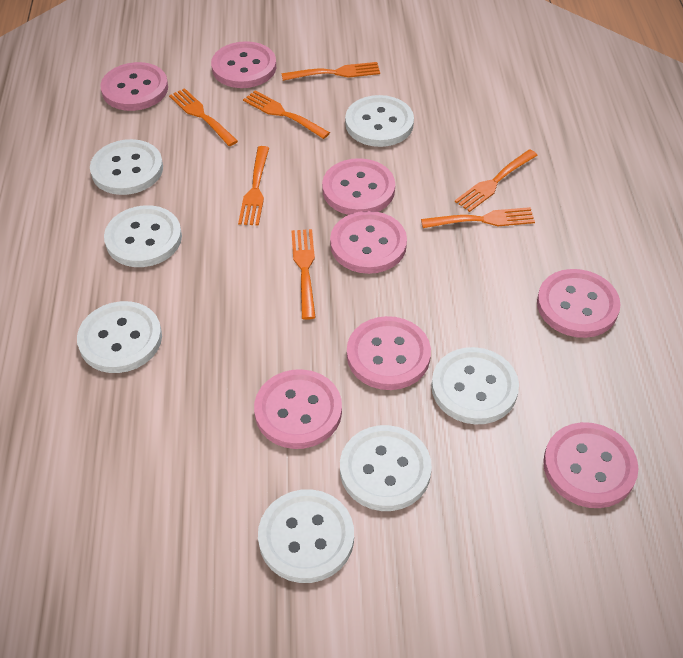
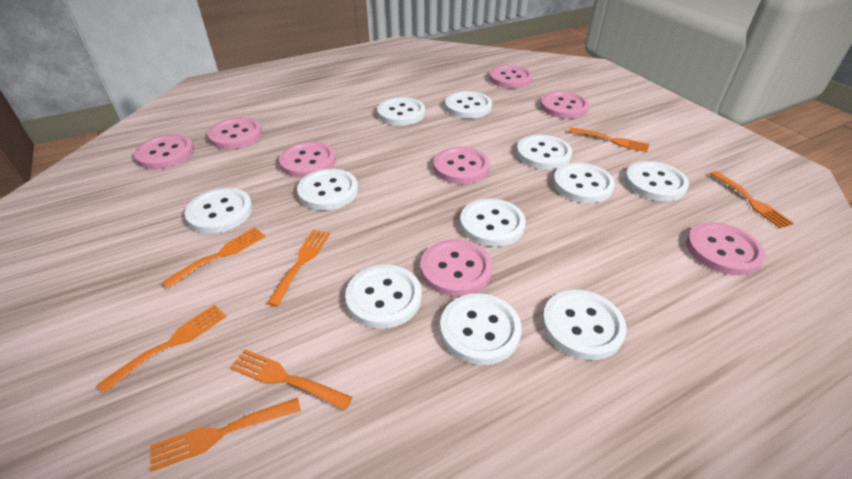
white button: [77,301,162,373] [90,139,163,195] [104,205,182,267] [258,489,354,583] [340,425,432,511] [345,95,414,147] [431,347,519,424] = 7 -> [185,188,253,233] [297,169,358,210] [345,265,422,328] [377,97,425,126] [440,293,522,365] [445,91,492,119] [460,198,526,247] [516,134,572,170] [542,290,626,360] [553,163,615,203] [625,161,689,201] = 11

